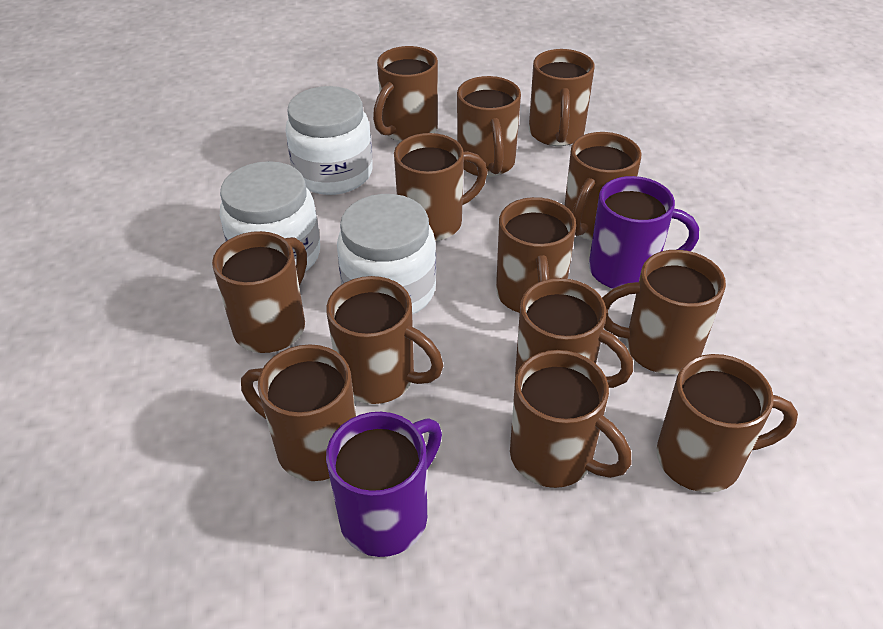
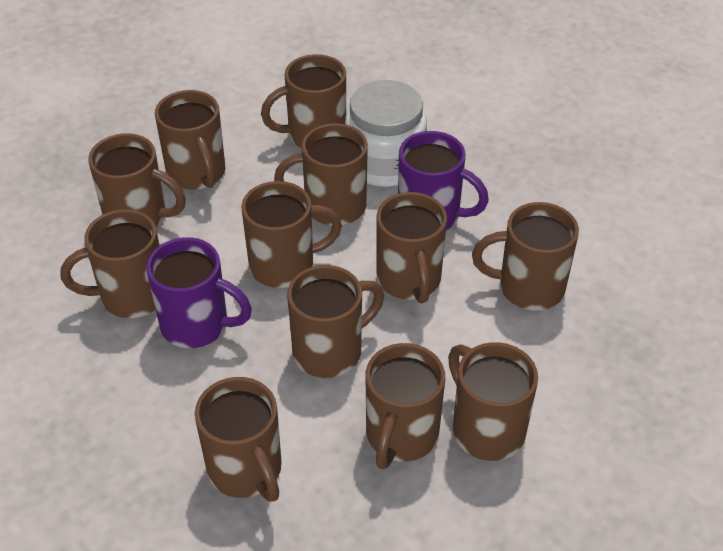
brown mug: [212,231,307,353] [241,344,356,481] [326,276,444,404] [373,46,438,142] [394,133,487,241] [457,76,521,177] [496,197,576,313] [510,350,632,488] [515,278,633,388] [529,49,595,146] [564,132,641,240] [602,250,726,374] [656,354,798,493] = 13 -> [61,209,159,318] [88,133,186,228] [155,90,225,190] [195,377,282,502] [241,181,342,288] [261,54,346,148] [274,123,368,225] [287,265,384,378] [366,343,445,469] [376,192,447,303] [448,342,538,461] [472,202,579,310] = 12
white jar: [220,161,320,272] [286,86,373,195] [337,194,436,315] = 3 -> [345,80,427,187] = 1

